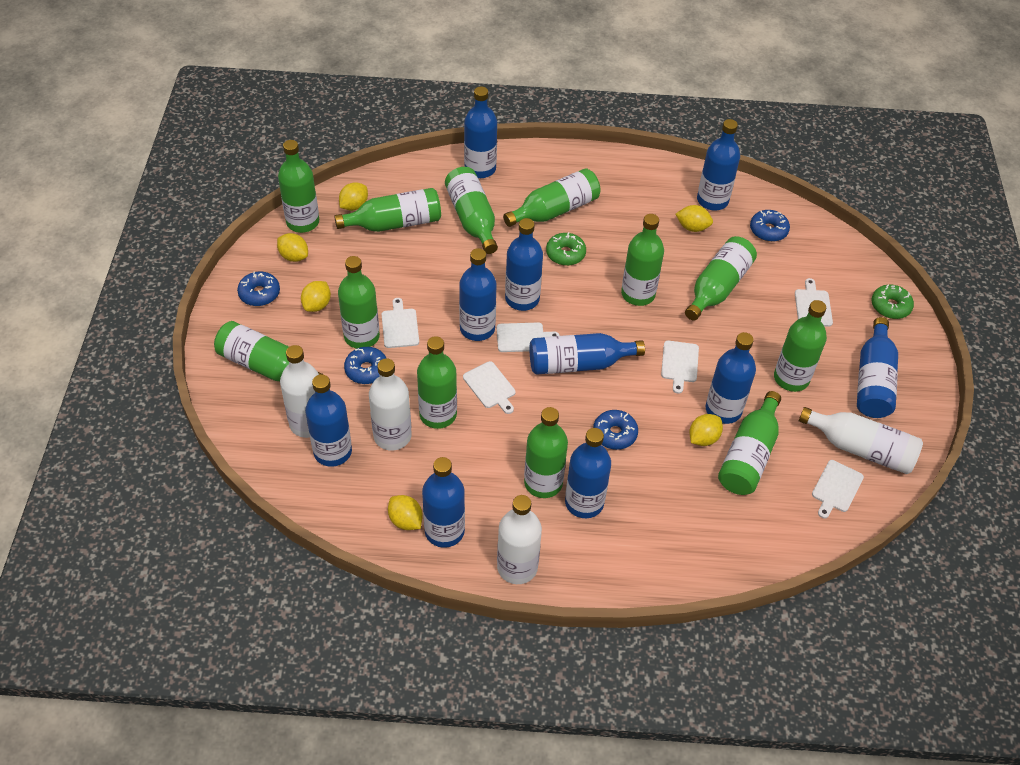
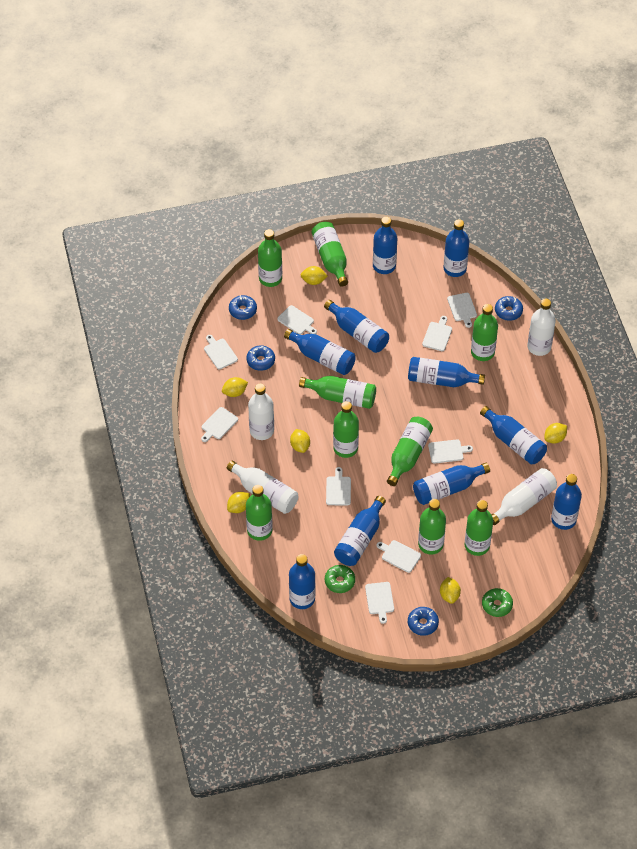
green bottle: [214,321,322,381] [278,140,319,233] [334,188,441,232] [338,256,380,349] [417,336,457,429] [445,167,498,254] [503,168,600,227] [524,407,568,498] [621,214,664,306] [685,236,757,321] [718,391,781,495] [774,300,827,392] = 12 -> [246,485,273,541] [258,229,282,287] [299,376,376,409] [312,222,348,287] [333,401,359,458] [387,417,433,486] [418,499,446,554] [465,500,493,556] [471,304,498,361] = 9
white cutting board: [382,298,419,348] [463,361,516,414] [497,323,560,352] [661,340,699,394] [795,278,833,327] [812,460,864,518] = 6 -> [201,407,238,442] [204,335,238,370] [277,305,317,335] [326,467,351,506] [365,582,394,624] [376,540,421,573] [422,316,452,351] [428,439,473,464] [447,293,477,328] = 9

